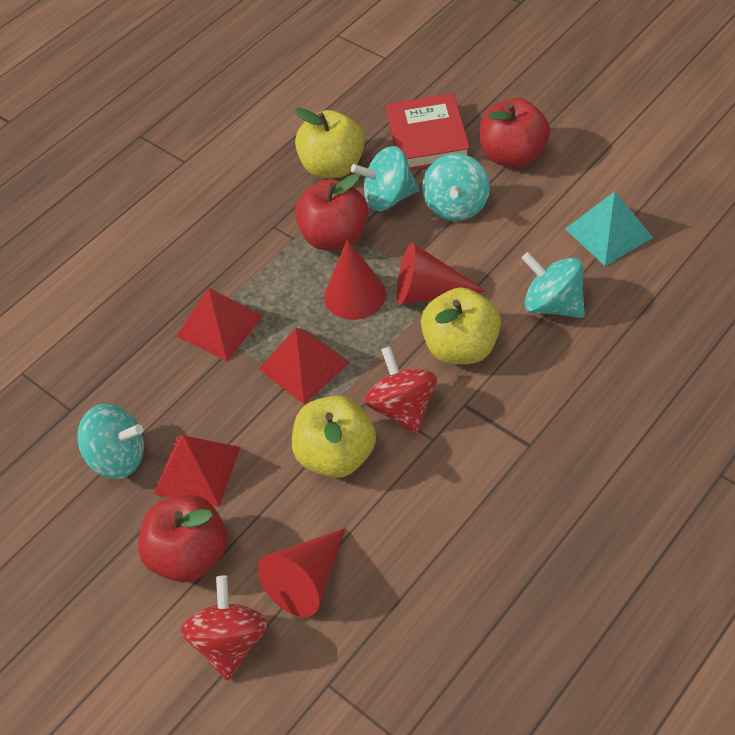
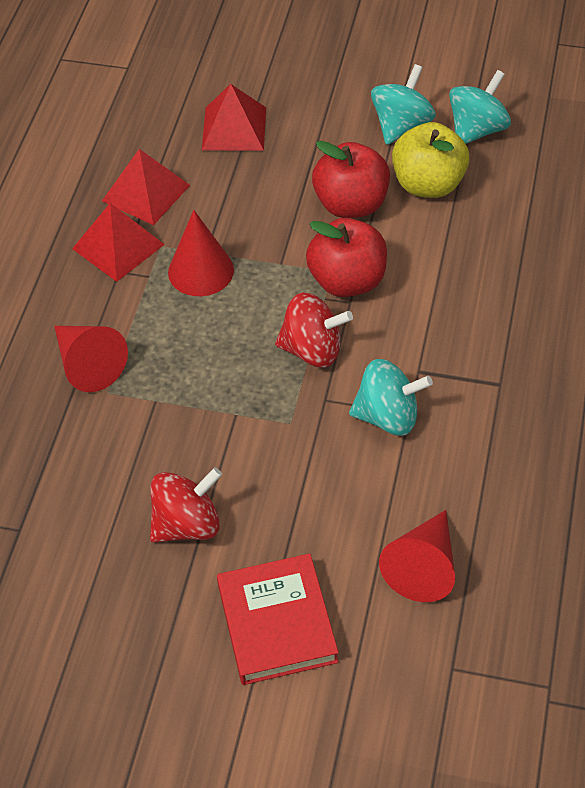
red apple: [138,495,228,583] [295,173,368,250] [480,98,550,168] = 3 -> [306,218,387,297] [312,141,390,218] = 2
turquoise pyramid: [565,192,653,266] = 1 -> none = 0
turquoise spinning top: [77,404,144,479] [351,146,419,211] [422,153,490,221] [521,252,585,318] = 4 -> [349,359,433,436] [371,64,436,145] [449,70,511,144] = 3
yellow apple: [292,395,376,478] [295,108,365,179] [421,287,501,364] = 3 -> [392,122,470,198] = 1

